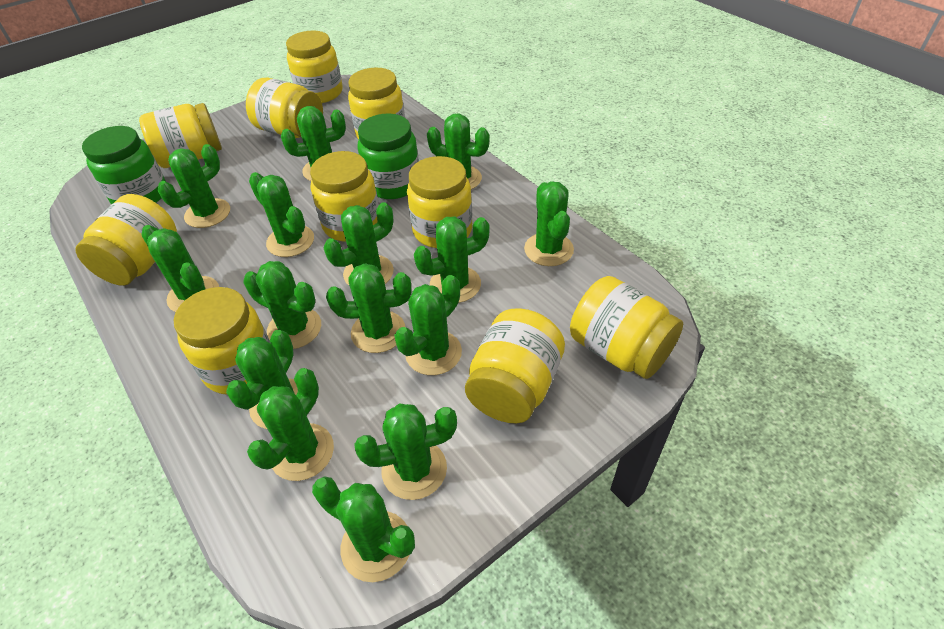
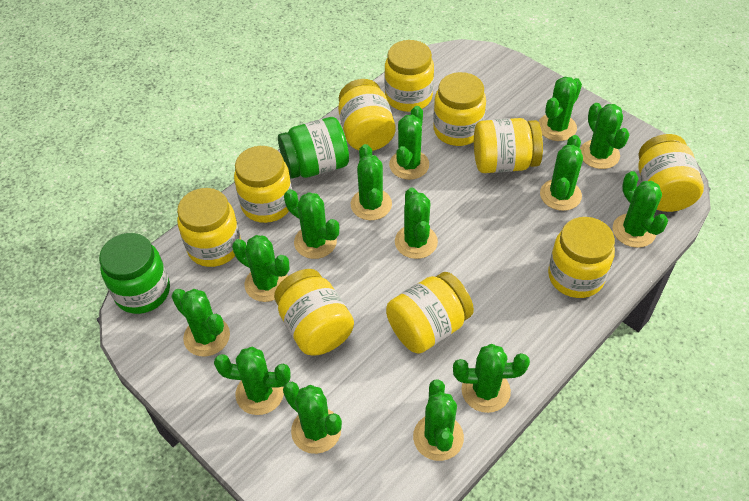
green cactus: [141,225,219,312] [158,144,230,228] [226,330,298,429] [243,261,321,349] [247,368,334,481] [249,172,314,257] [281,106,346,181] [312,477,415,582] [324,202,394,285] [326,263,411,353] [354,403,457,500] [394,275,462,375] [414,216,490,303] [427,114,489,190] [524,181,574,266] = 15 -> [172,289,230,357] [214,347,291,415] [232,235,289,302] [283,382,342,454] [284,189,339,259] [351,144,392,220] [389,106,429,180] [395,188,438,259] [413,379,464,461] [453,344,530,413] [538,77,582,141] [540,135,583,211] [580,103,629,169] [613,171,668,248] = 14

